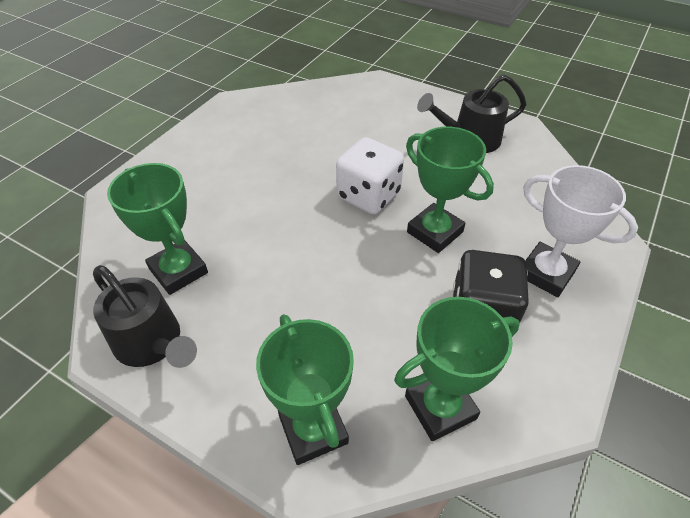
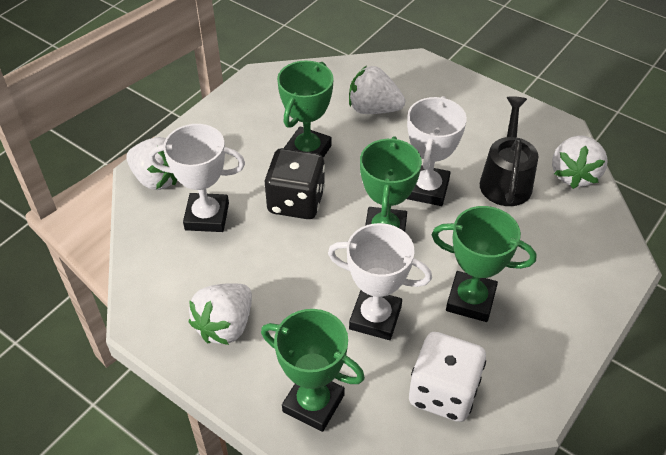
black watering can: [93,265,197,368] [417,74,526,153] = 2 -> [480,96,539,206] = 1
white strawberry: none = 0 -> [126,137,177,190] [188,283,252,345] [349,66,405,114] [552,135,608,189] = 4
white trophy: [523,165,638,297] = 1 -> [149,124,245,232] [328,223,432,340] [407,96,467,206] = 3

